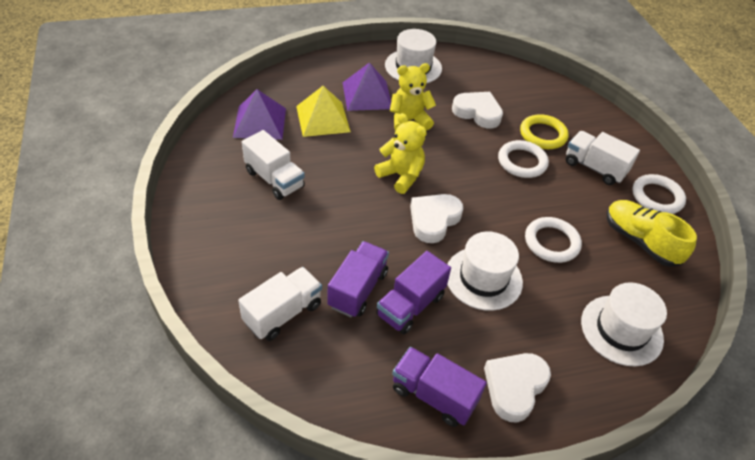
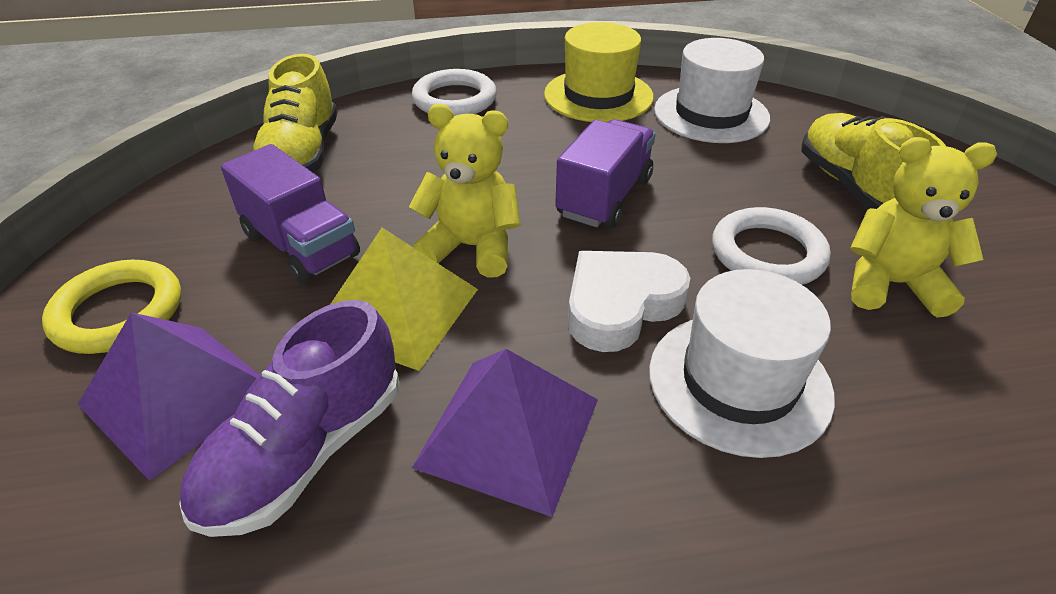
purple shoe: none = 0 -> [179,300,399,537] = 1
purple truck: [327,241,389,317] [376,251,451,334] [392,347,487,427] = 3 -> [221,144,360,283] [555,119,656,228] = 2
white hat: [385,29,442,83] [447,231,523,311] [581,282,667,366] = 3 -> [649,269,835,458] [654,38,770,143] = 2
white heart: [410,194,463,243] [452,92,503,128] [484,353,551,423] = 3 -> [568,251,690,352] = 1
white ring: [498,140,549,178] [525,217,582,263] [632,174,686,214] = 3 -> [412,69,497,116] [712,207,831,285] = 2
white truck: [238,267,322,341] [242,130,305,200] [566,131,640,185] = 3 -> none = 0
yellow hat: none = 0 -> [544,22,654,122] = 1
yellow shoe: [607,200,697,267] = 1 -> [253,54,338,172] [801,113,946,209] = 2

